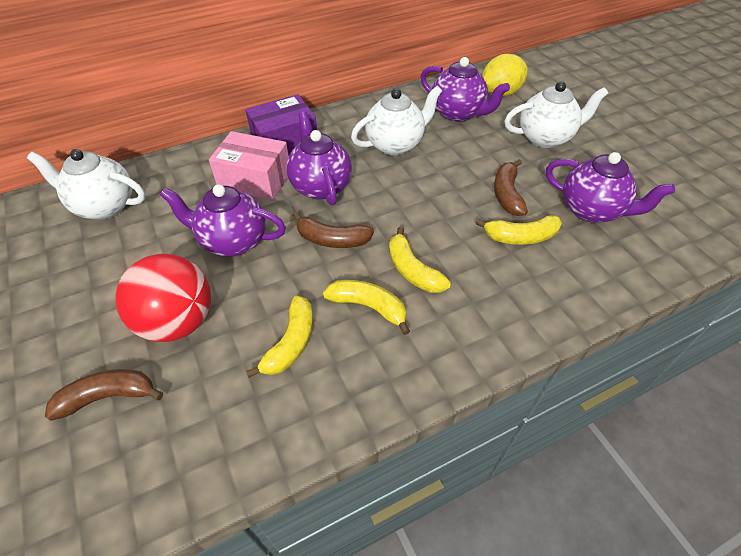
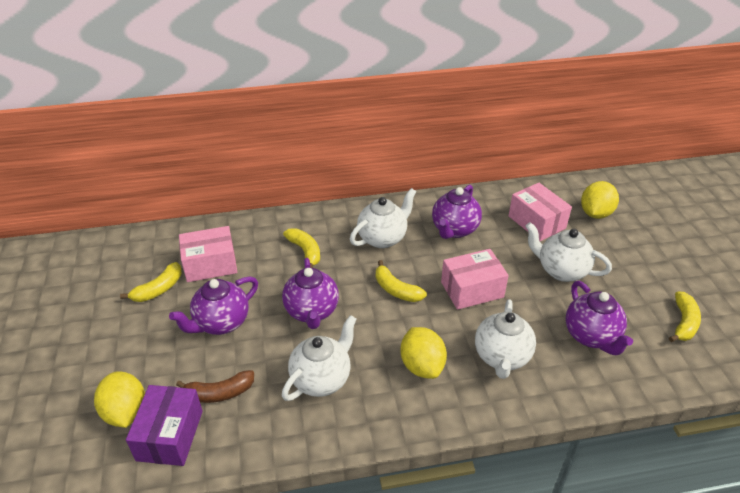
brown banana: [45,369,163,421] [292,212,374,248] [494,159,528,216] = 3 -> [176,370,254,403] = 1
pink box: [209,131,289,201] = 1 -> [179,226,237,282] [441,249,509,310] [508,183,572,241] = 3
red ball: [116,254,211,342] = 1 -> none = 0
white teapot: [27,149,145,220] [351,86,442,156] [504,81,608,148] = 3 -> [282,315,356,401] [350,188,416,248] [475,299,536,379] [525,222,612,282] = 4
yellow lemon: [482,54,528,96] = 1 -> [94,371,145,428] [401,327,447,379] [581,181,619,219] = 3

